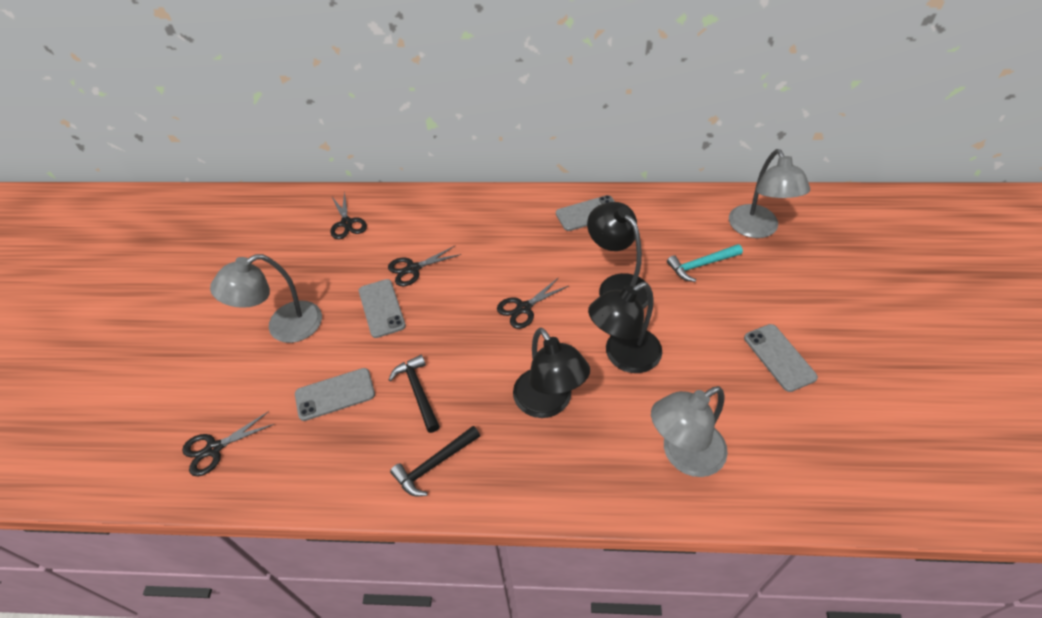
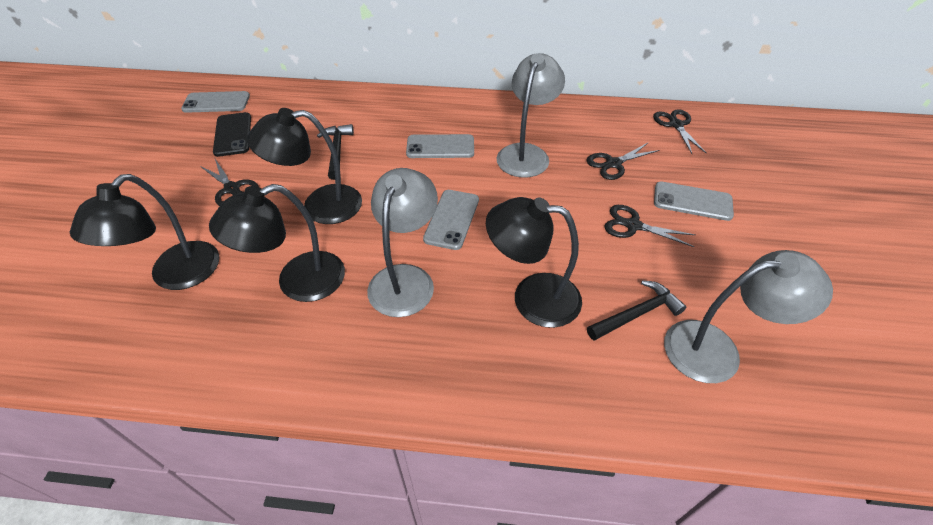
black lamp: [513,328,590,418] [587,202,648,309] [588,282,662,373] = 3 -> [70,174,219,290] [209,184,345,302] [247,108,362,224] [486,197,582,328] = 4
black phone: none = 0 -> [213,112,251,157] = 1
turquoise hammer: [667,244,743,282] = 1 -> none = 0

